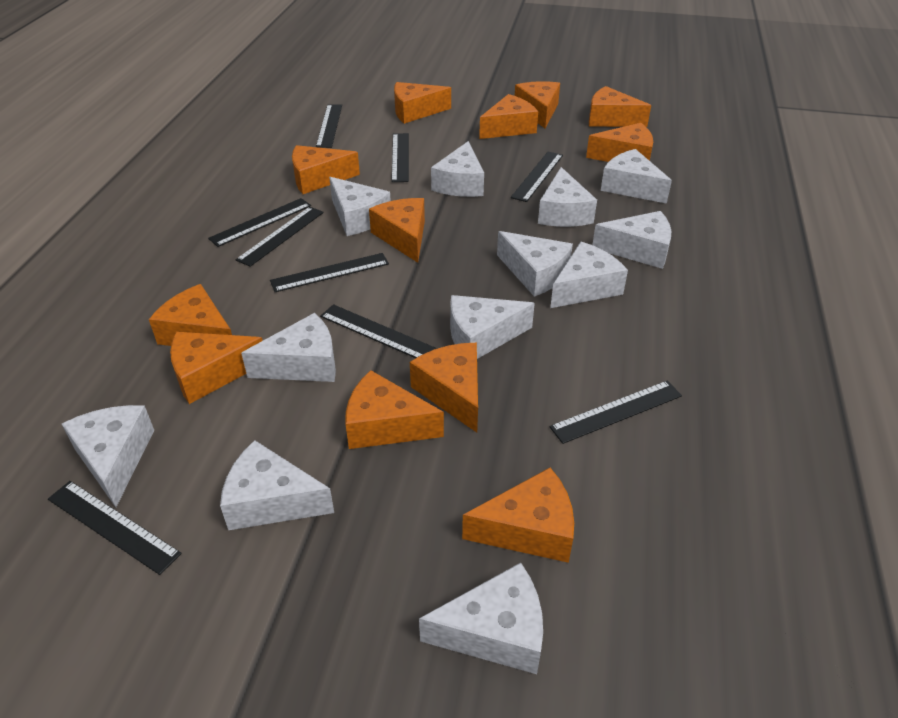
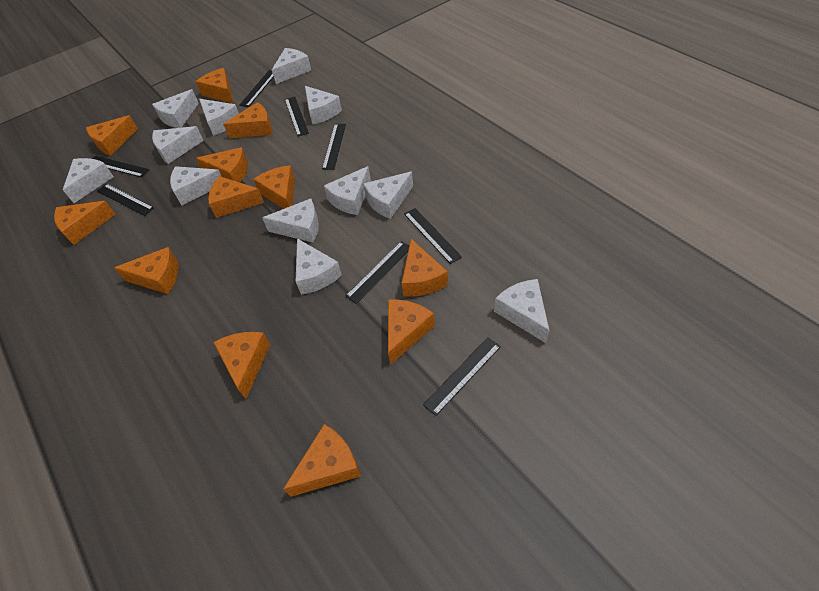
black ruler: [48,481,182,575] [208,198,311,247] [236,207,324,267] [270,253,389,292] [316,104,342,148] [320,304,438,358] [391,133,409,182] [511,151,563,202] [549,381,682,444] = 9 -> [92,156,149,177] [97,184,154,216] [239,70,274,107] [285,97,309,136] [322,124,346,170] [345,241,409,304] [404,208,462,264] [423,337,501,416] = 8

